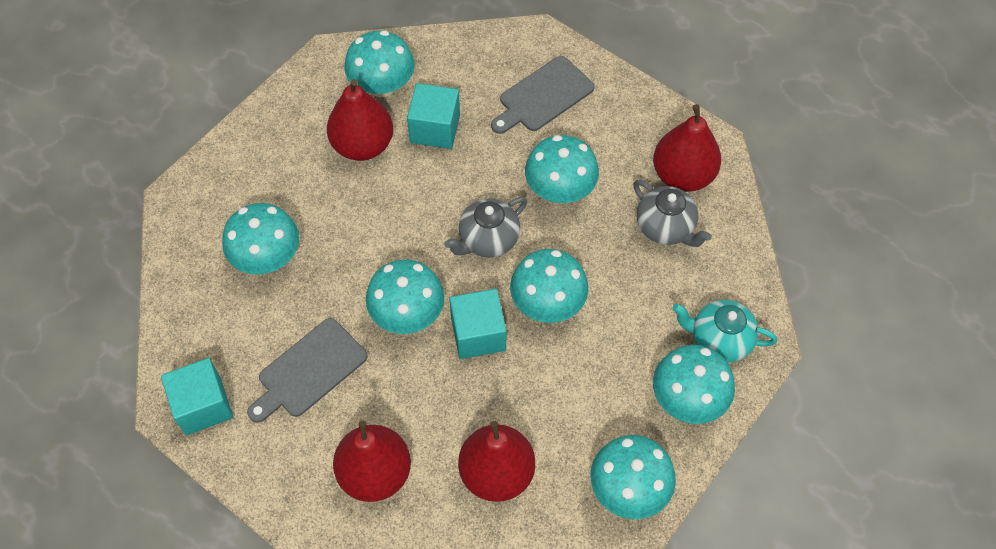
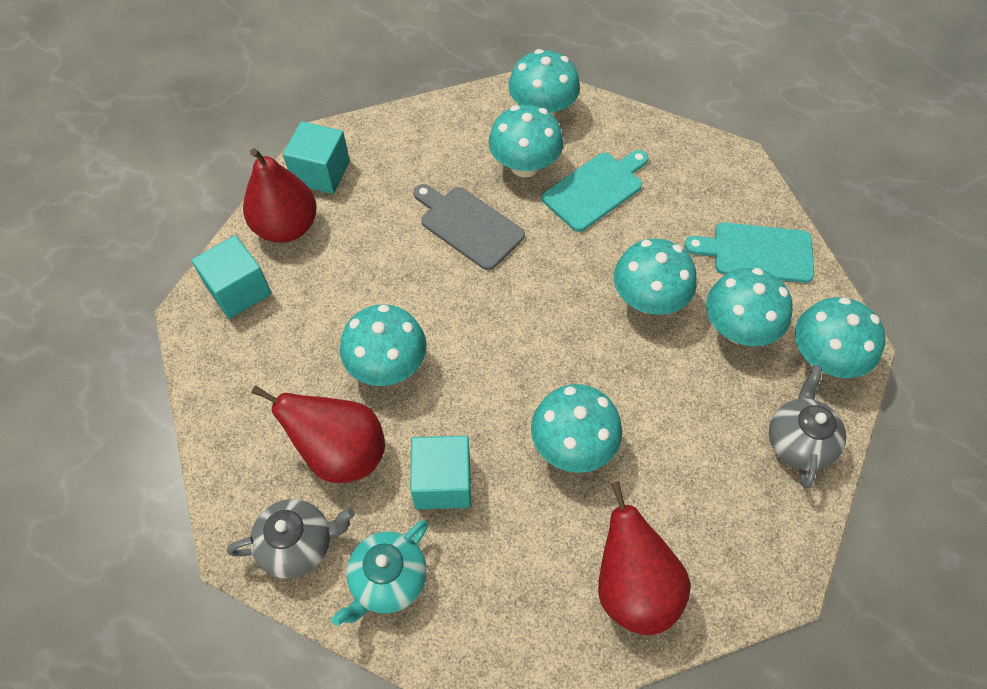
grey cutting board: [247,318,367,423] [491,56,594,134] = 2 -> [413,184,525,270] = 1
red pear: [327,79,393,161] [333,421,411,502] [458,421,535,502] [653,104,721,192] = 4 -> [243,148,317,243] [251,385,385,483] [598,481,691,635] = 3
turquoise cutting board: none = 0 -> [542,150,649,232] [684,222,814,283] = 2

